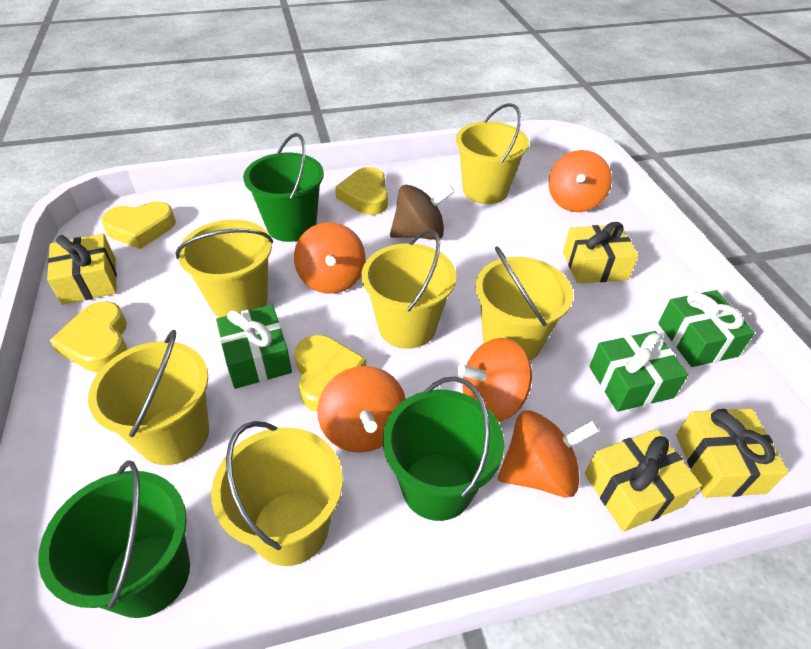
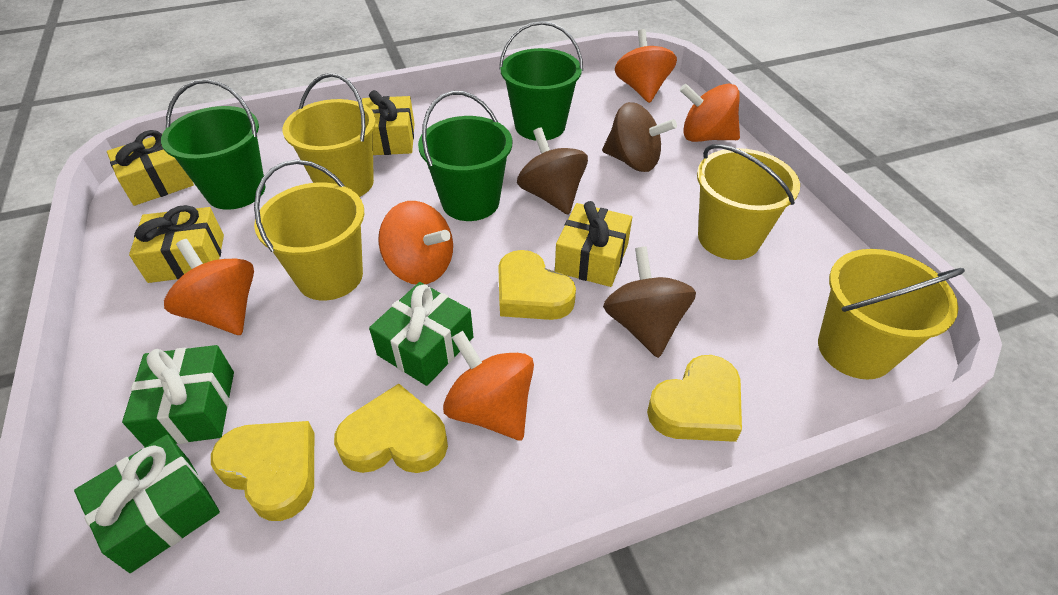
brown spinning top: [390,185,454,240] = 1 -> [517,127,588,215] [602,102,677,172] [603,246,696,358] = 3
yellow bucket: [88,330,209,465] [175,219,273,318] [211,421,343,566] [362,229,456,349] [456,103,529,204] [475,246,573,361] = 6 -> [254,160,364,301] [283,73,376,197] [697,144,800,260] [818,249,965,380] = 4

